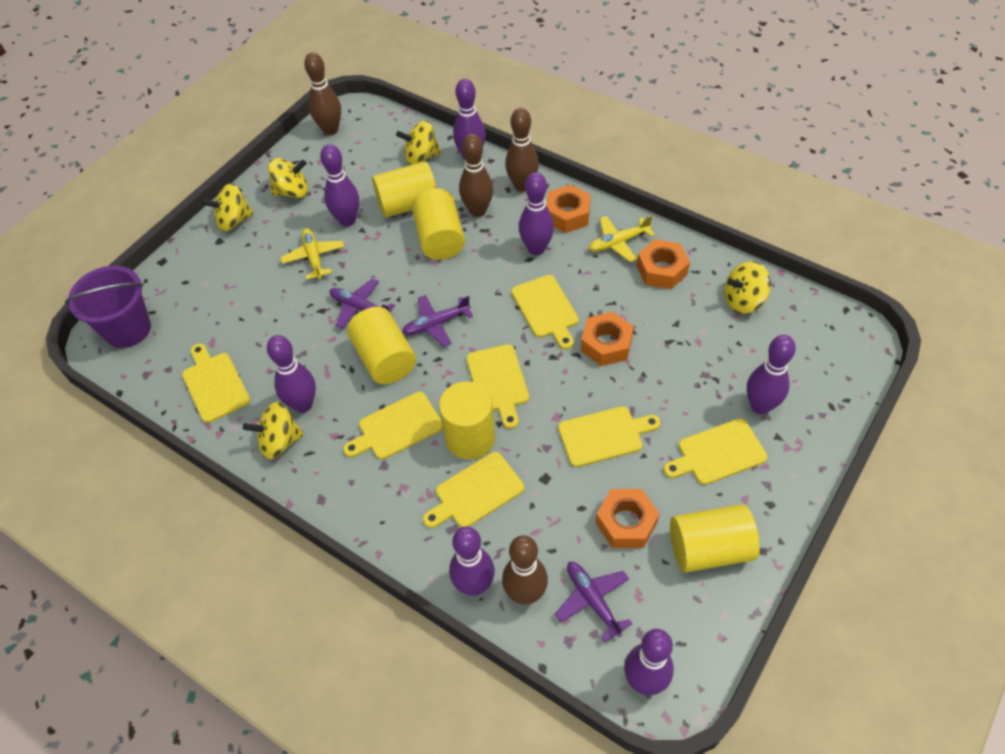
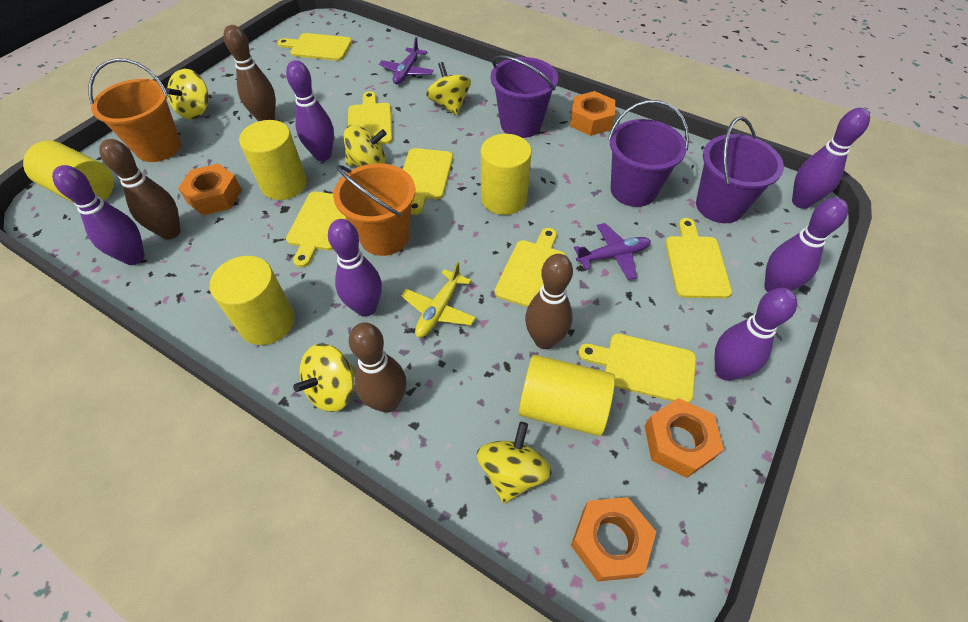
orange bucket: none = 0 -> [88,58,181,162] [333,163,415,256] = 2
purple bowling pin: [267,335,316,413] [320,144,359,227] [449,526,495,596] [453,79,486,160] [519,172,554,255] [624,629,674,695] [747,335,796,414] = 7 -> [52,165,145,265] [286,60,334,161] [328,219,382,317] [714,288,797,381] [764,198,848,292] [792,108,870,209] = 6
purple bucket: [65,266,151,348] = 1 -> [491,55,558,138] [608,100,689,207] [696,116,784,223] = 3
purple plane: [330,278,395,329] [402,295,473,347] [555,562,632,642] = 3 -> [379,37,434,84] [574,223,651,280] = 2
yellow plane: [280,228,344,279] [589,215,655,262] = 2 -> [401,262,476,338] = 1

